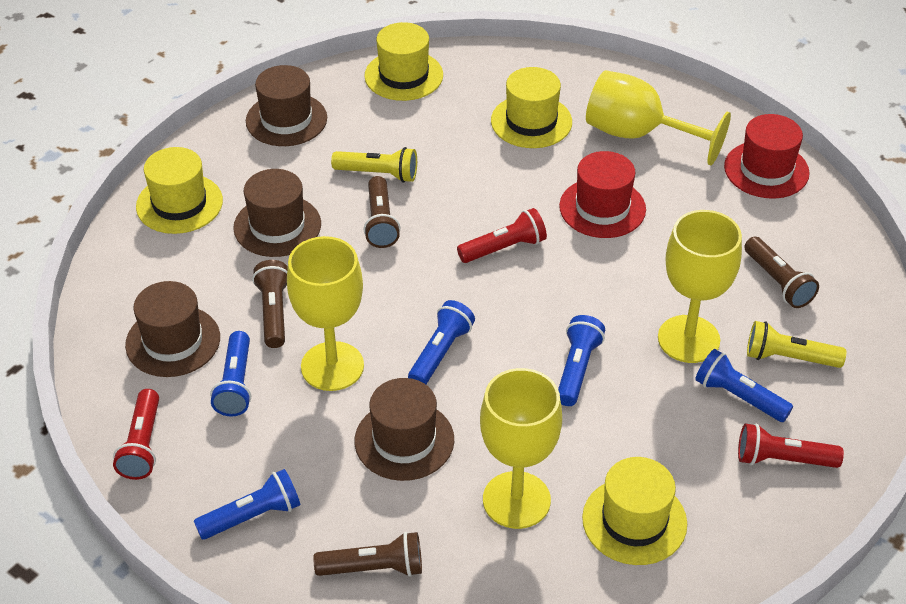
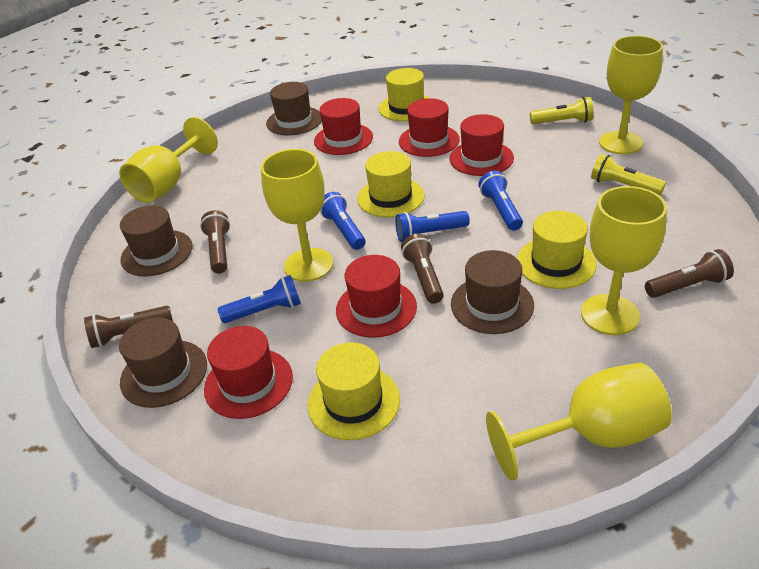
blue flashlight: [194,469,300,540] [210,331,251,417] [408,300,475,384] [558,315,605,406] [695,349,793,422] = 5 -> [218,275,301,323] [320,192,365,250] [395,211,470,242] [479,171,523,230] = 4
red flashlight: [113,389,159,480] [457,208,547,263] [738,423,844,468] = 3 -> none = 0
red hat: [559,151,646,238] [724,114,810,199] = 2 -> [204,326,293,419] [314,98,373,155] [336,255,417,338] [399,98,460,157] [450,114,514,176] = 5
yellow goblet: [287,236,364,391] [480,368,562,529] [586,70,731,165] [658,210,742,363] = 4 -> [119,117,218,203] [261,149,333,282] [486,363,672,480] [581,186,667,335] [599,36,663,154] = 5

